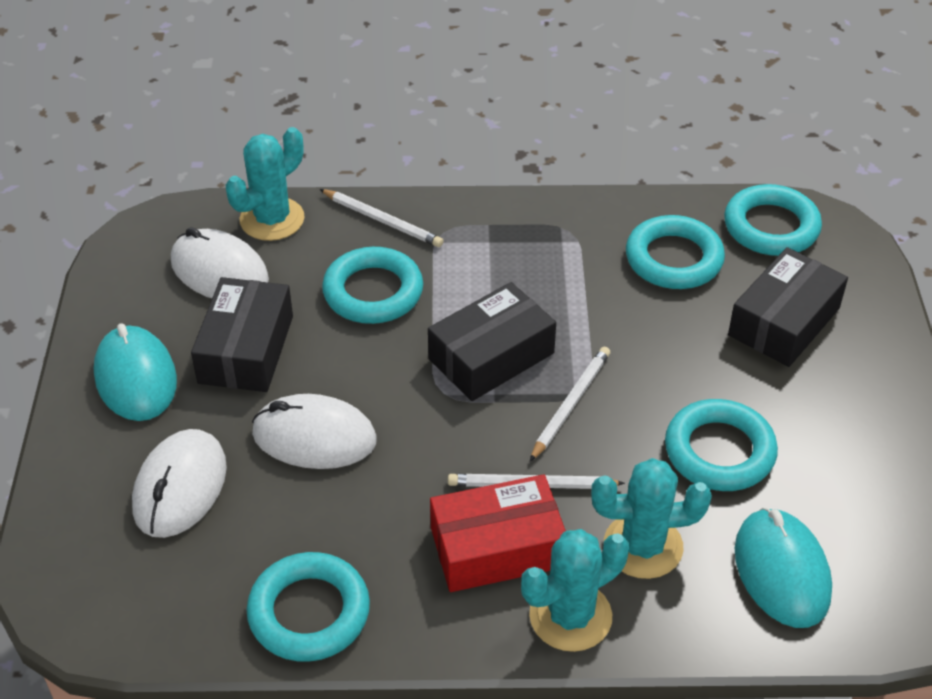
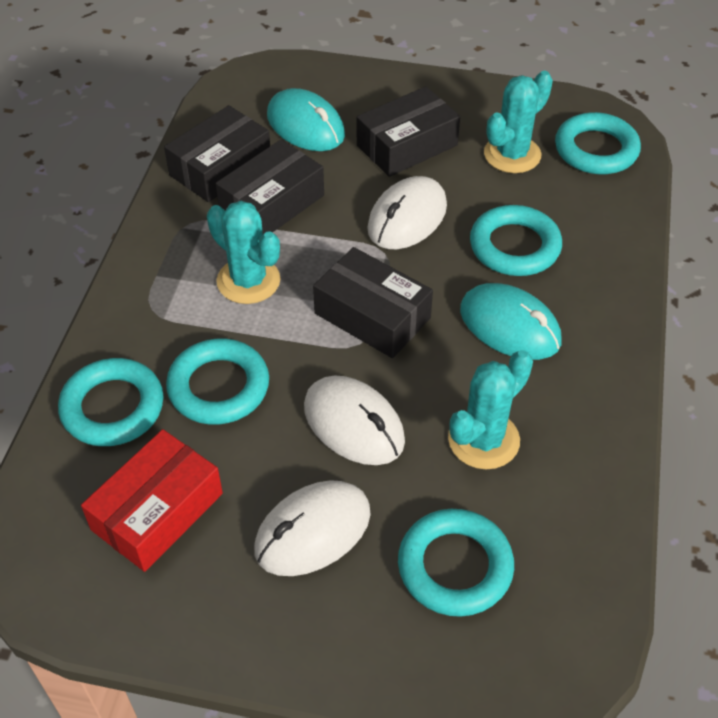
black box: [191,277,293,392] [428,282,556,401] [728,247,848,367] = 3 -> [164,105,270,202] [216,140,324,234] [313,247,433,358] [357,86,460,177] = 4
white pencil: [320,189,443,247] [448,474,625,489] [530,347,610,461] = 3 -> none = 0

